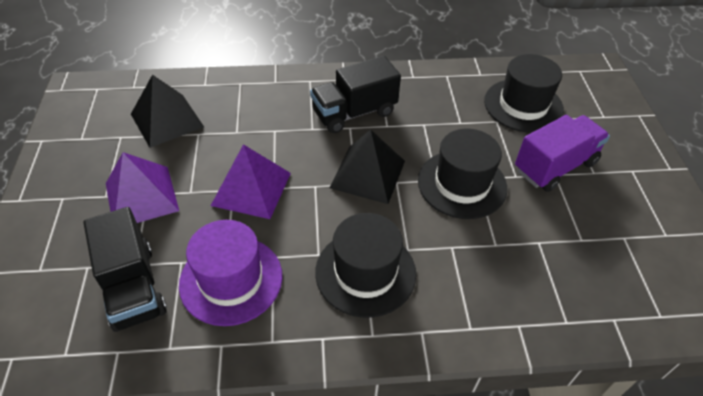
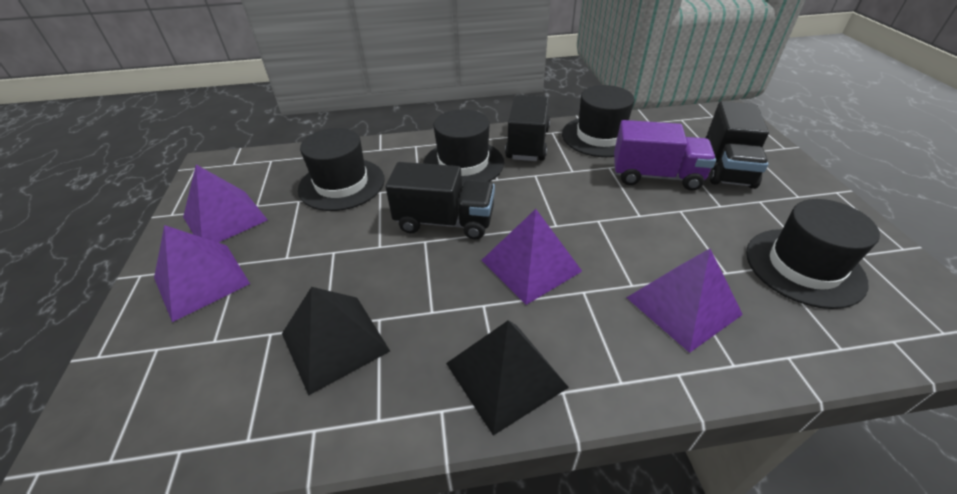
black hat: [315,213,416,318] [418,129,507,219] [484,54,564,133] = 3 -> [298,128,385,211] [423,109,504,188] [562,85,635,157] [746,199,880,309] = 4
black truck: [83,207,167,332] [310,56,401,133] = 2 -> [386,162,495,239] [505,95,550,161] [705,101,769,189] = 3
purple hat: [179,220,283,326] = 1 -> none = 0
purple pyramid: [106,152,179,223] [211,144,291,219] = 2 -> [154,225,250,322] [183,165,268,243] [482,209,582,305] [626,249,743,353] = 4

